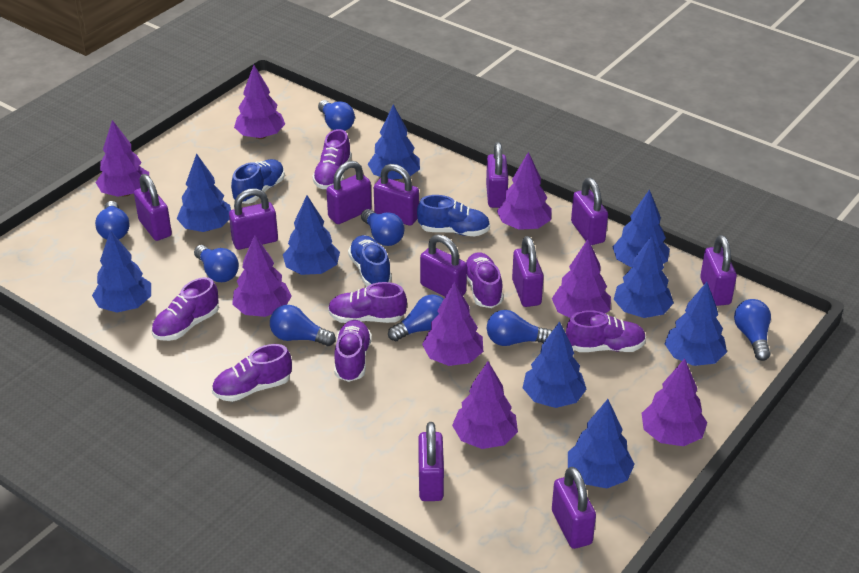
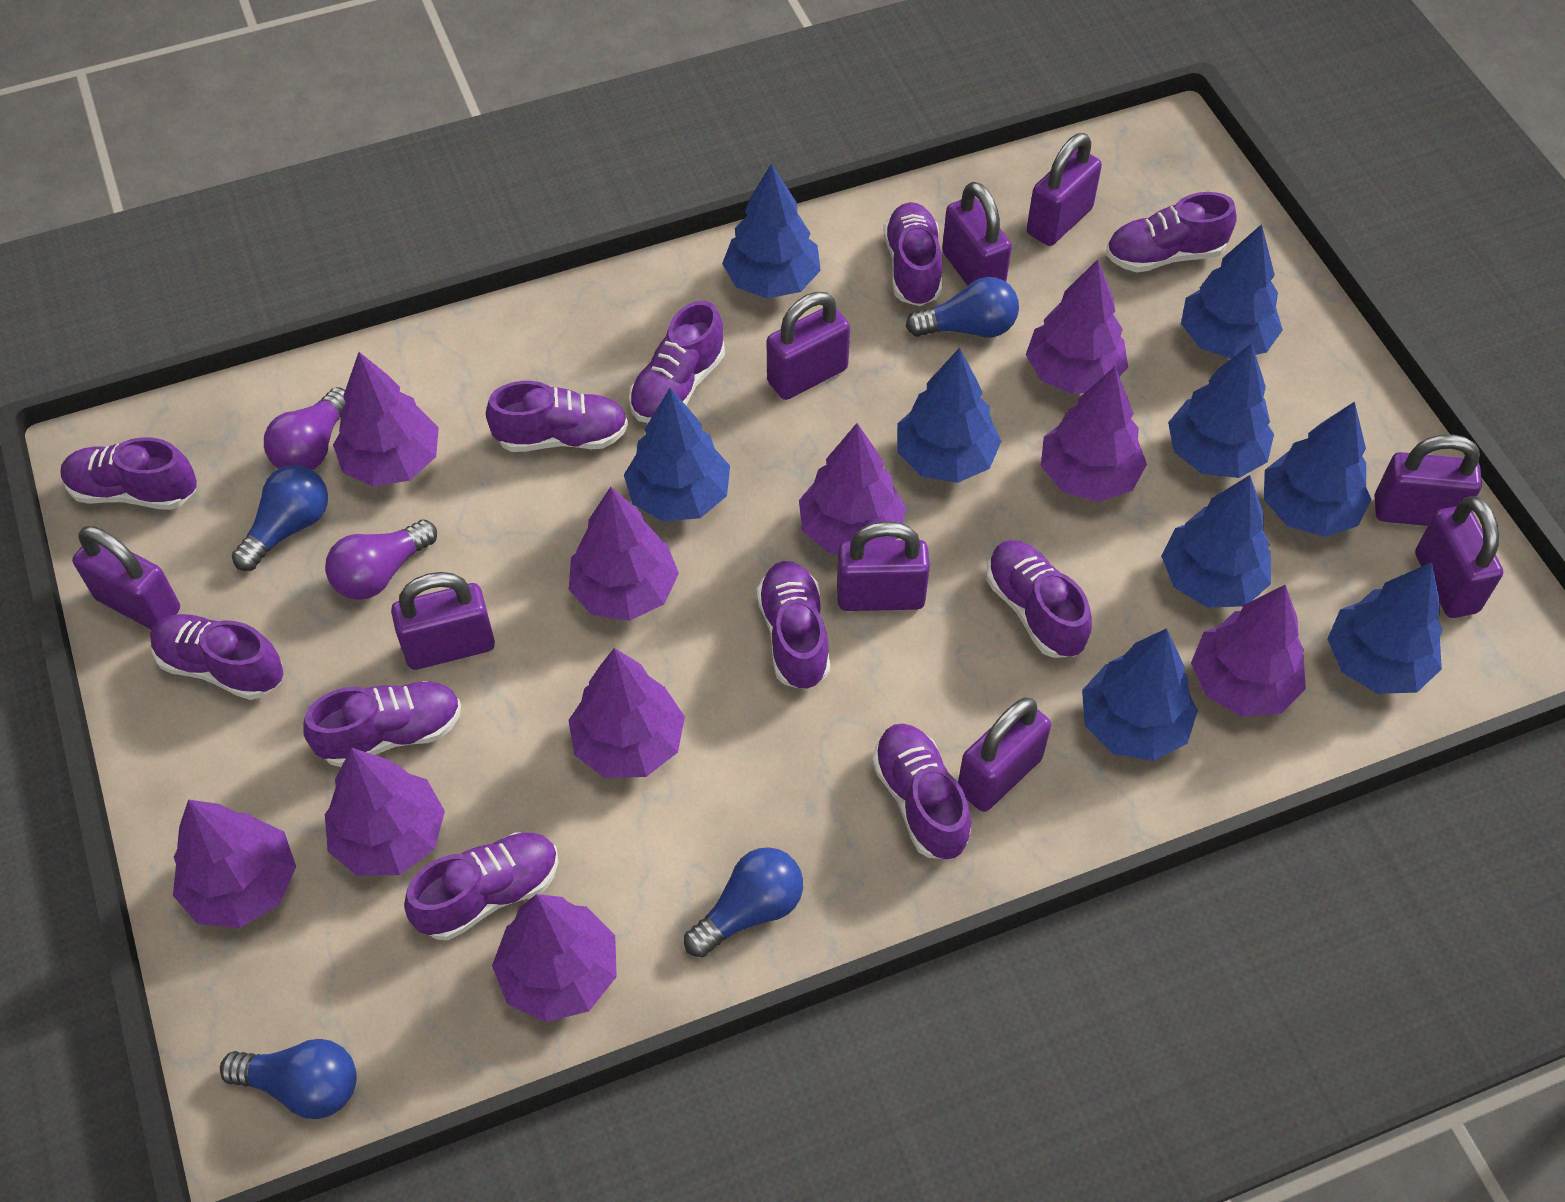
blue light bulb: [95,201,129,240] [194,245,239,282] [270,305,336,346] [318,100,355,131] [361,209,405,246] [388,295,444,341] [487,310,552,346] [734,299,771,361] = 8 -> [220,1039,357,1119] [232,465,328,571] [684,847,803,957] [906,277,1019,337] = 4
blue shoe: [231,159,285,204] [348,235,392,286] [417,195,490,236] = 3 -> none = 0
purple light bulb: none = 0 -> [264,387,346,470] [325,519,437,600] = 2
purple padlock: [134,174,172,241] [229,188,278,250] [326,161,372,224] [374,164,419,226] [418,422,444,501] [420,235,467,297] [486,142,508,208] [512,236,544,307] [552,467,596,549] [571,178,608,245] [700,235,737,306] = 11 -> [72,526,180,630] [391,572,495,670] [767,292,850,400] [837,521,930,611] [942,182,1012,286] [958,698,1051,812] [1027,133,1102,246] [1375,434,1482,526] [1415,496,1503,618] = 9
purple shoe: [151,277,219,341] [212,344,292,402] [312,129,352,189] [328,282,407,323] [334,320,372,382] [466,252,503,308] [566,310,646,352] = 7 -> [60,437,197,510] [150,614,283,700] [303,681,461,767] [404,832,559,940] [486,381,628,452] [629,301,725,423] [757,561,830,690] [872,723,971,859] [884,202,942,306] [986,540,1092,658] [1106,192,1237,273] = 11
purple tree: [96,120,149,197] [232,235,292,317] [234,65,285,139] [422,281,483,366] [452,361,518,449] [497,152,552,230] [552,239,611,318] [642,358,707,446] = 8 -> [173,799,296,928] [325,748,445,876] [333,352,439,487] [492,894,617,1022] [569,487,679,621] [569,648,685,778] [799,423,907,554] [1026,259,1128,394] [1041,367,1147,502] [1191,584,1306,717] = 10

